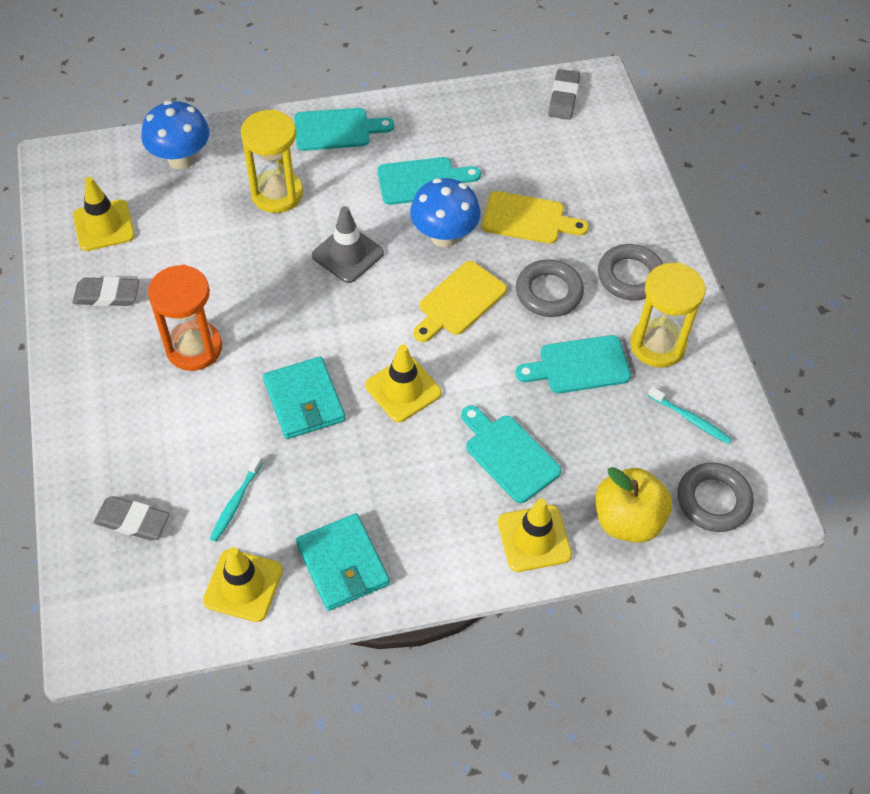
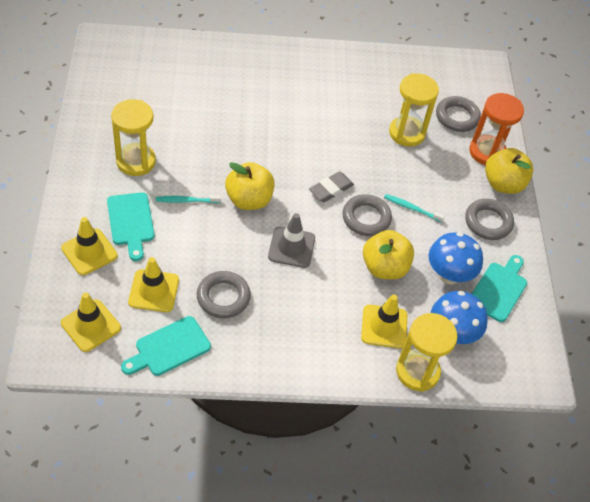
grey eraser: [73,277,139,306] [94,496,170,540] [548,69,580,120] = 3 -> [309,171,354,202] = 1
grey ring: [516,259,584,317] [598,244,663,300] [678,462,754,532] = 3 -> [197,271,251,318] [343,194,392,236] [436,96,481,132] [465,199,514,240] = 4
turquoise cutting board: [294,108,394,151] [377,157,481,205] [461,405,561,503] [515,335,631,393] = 4 -> [107,192,154,261] [121,316,211,376] [472,255,527,322] = 3
turquoise wallet: [263,357,345,439] [296,513,390,611] = 2 -> none = 0
yellow apple: [595,467,672,543] = 1 -> [225,162,275,210] [363,230,414,280] [485,148,533,194] = 3
yellow cutting board: [413,261,507,342] [482,191,589,244] = 2 -> none = 0
yellow hourglass: [241,109,303,213] [630,263,705,368] = 2 -> [111,99,156,176] [389,73,439,147] [396,313,457,392] = 3

